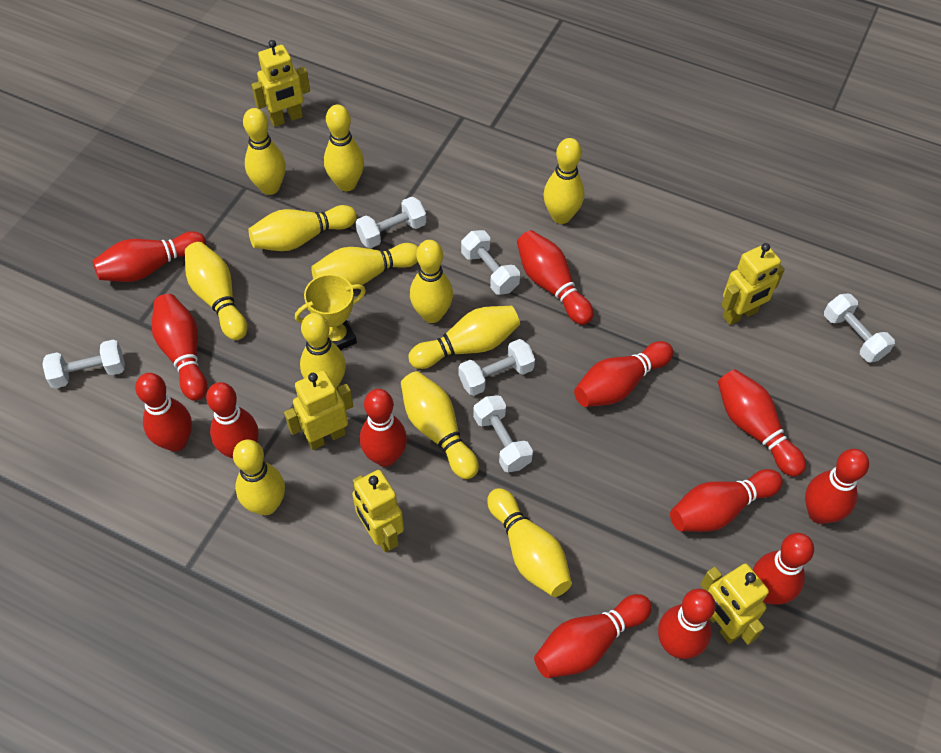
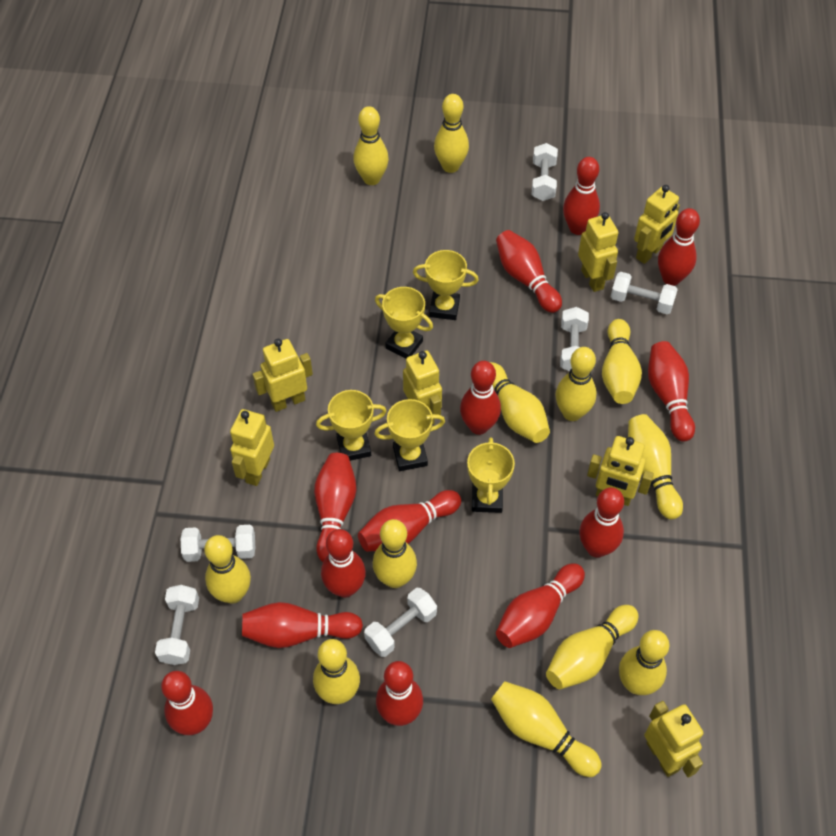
yellow robot: [251,40,310,127] [284,370,353,450] [352,470,404,552] [700,563,769,645] [721,243,785,325] = 5 -> [230,409,274,486] [253,339,313,412] [403,350,442,425] [578,212,618,292] [587,436,654,506] [634,185,680,264] [644,701,703,777] = 7
yellow trophy: [295,274,366,350] = 1 -> [316,390,387,461] [374,399,445,471] [375,287,433,358] [413,250,479,320] [467,437,515,513] = 5

